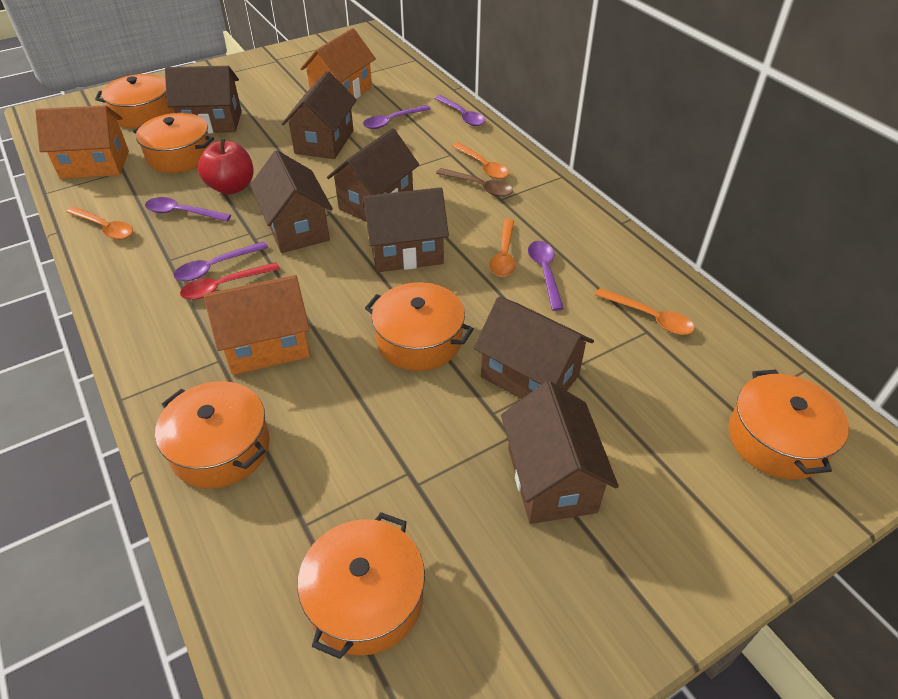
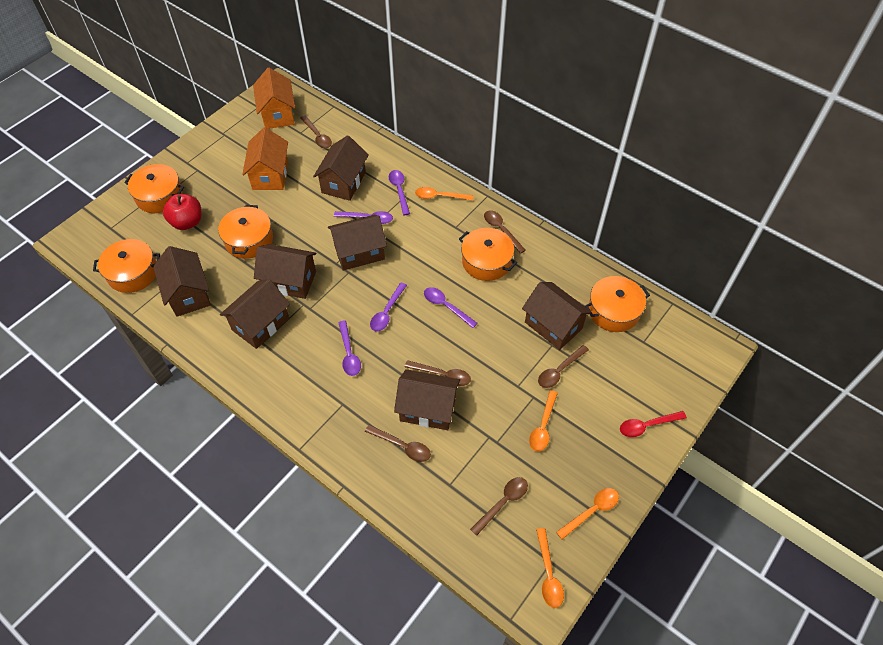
brown spoon: [436,168,513,197] = 1 -> [300,116,332,148] [365,425,431,462] [405,360,471,386] [470,477,528,536] [484,210,526,254] [538,345,589,388] = 6
orange house: [35,105,129,179] [204,275,310,375] [300,28,376,99] = 3 -> [242,127,288,190] [253,68,295,129] = 2
orange pot: [95,74,173,128] [133,113,214,173] [155,381,270,489] [297,512,425,659] [365,282,474,371] [728,369,849,479] = 6 -> [93,239,160,293] [124,164,184,213] [218,205,273,259] [459,228,517,281] [585,276,650,332] = 5

